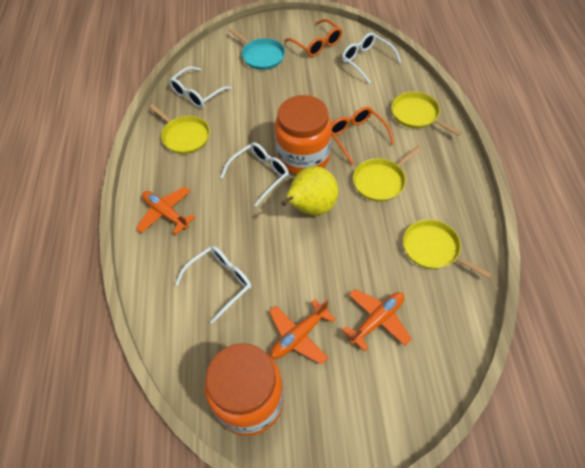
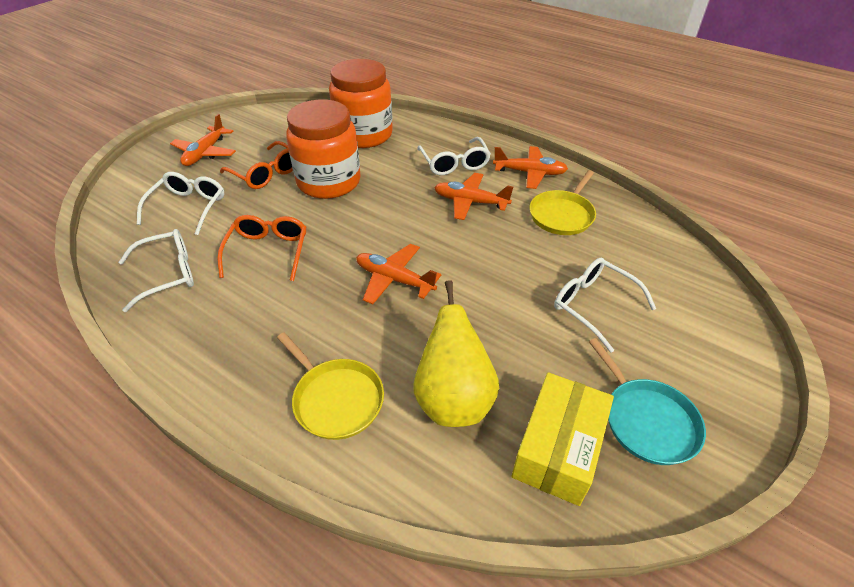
orange plane: [136,187,196,234] [269,299,336,365] [342,289,412,351] = 3 -> [170,114,236,166] [356,244,441,304] [434,173,513,220] [493,146,568,189] = 4
yellow box: none = 0 -> [512,372,614,506] = 1
yellow pan: [149,104,210,154] [353,145,422,202] [391,92,462,136] [403,219,492,278] = 4 -> [277,333,384,440] [529,170,596,235] = 2

